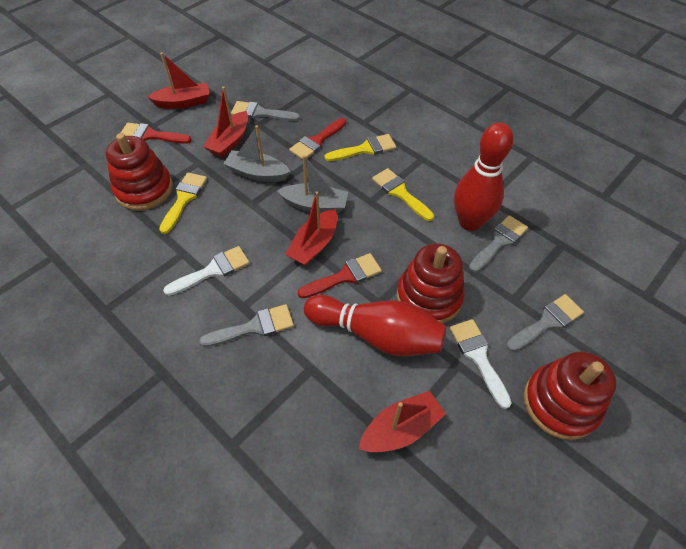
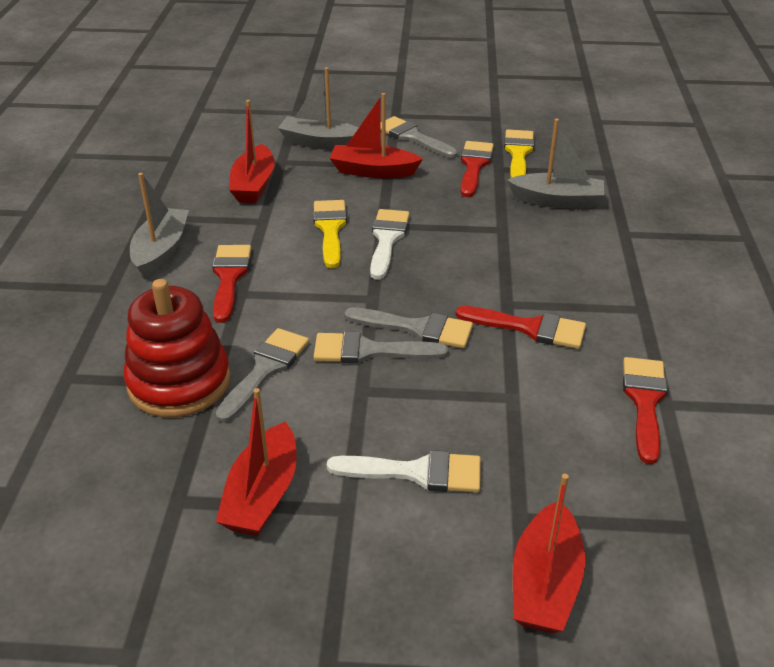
grey boat: [223,125,291,182] [277,155,348,213] = 2 -> [130,173,189,279] [278,67,358,150] [507,119,604,209] = 3
red bowling pin: [304,295,446,356] [454,122,514,231] = 2 -> none = 0
red brush: [121,123,191,144] [289,118,346,160] [297,253,382,299] = 3 -> [212,245,251,323] [456,306,586,349] [461,141,494,197] [623,357,667,464] = 4
red stacking toy: [106,133,173,211] [397,243,465,324] [524,351,617,440] = 3 -> [123,279,231,417] = 1
yellow brush: [159,173,207,234] [325,134,396,161] [372,168,434,221] = 3 -> [313,200,347,268] [504,129,534,178] = 2

